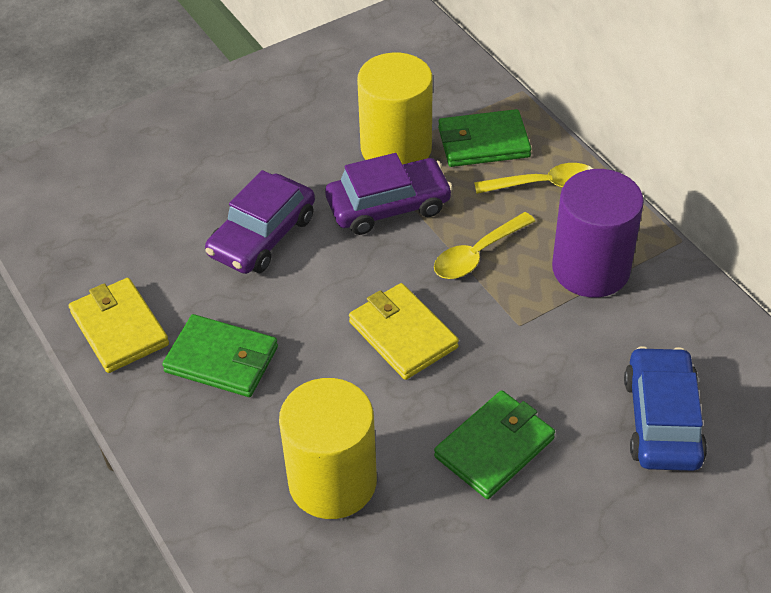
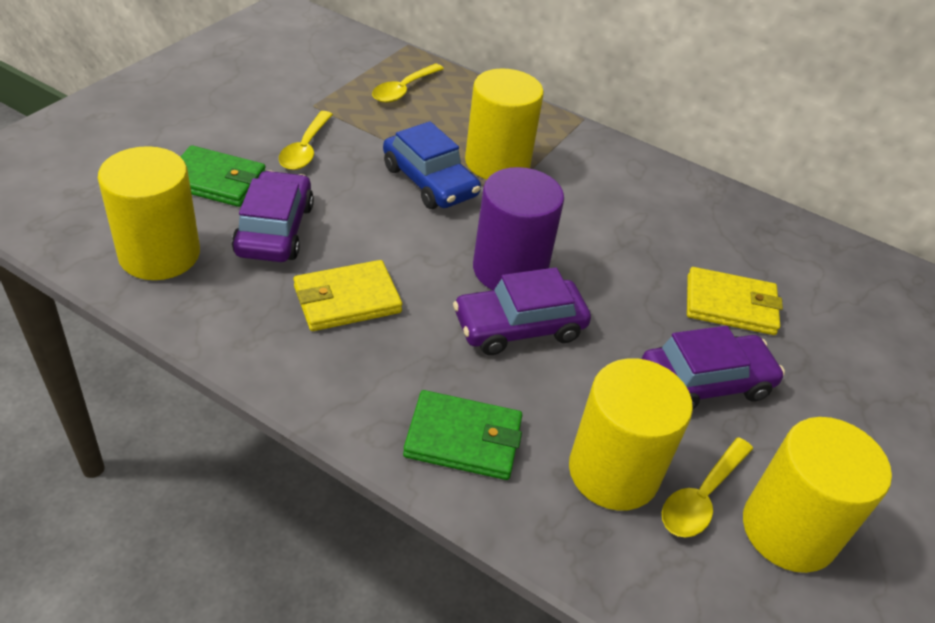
green wallet: [162,314,278,397] [434,390,555,499] [438,109,531,167] = 3 -> [181,145,266,207] [403,390,522,480] = 2
purple car: [205,170,315,274] [325,153,453,235] = 2 -> [232,170,314,262] [453,267,591,355] [642,326,785,409] = 3
yellow cylinder: [279,378,377,519] [357,53,433,165] = 2 -> [98,146,200,280] [465,69,544,179] [569,358,693,511] [743,417,892,573] = 4
yellow spoon: [434,212,535,279] [474,163,593,194] = 2 -> [279,111,333,170] [372,63,444,103] [662,437,753,537] = 3

